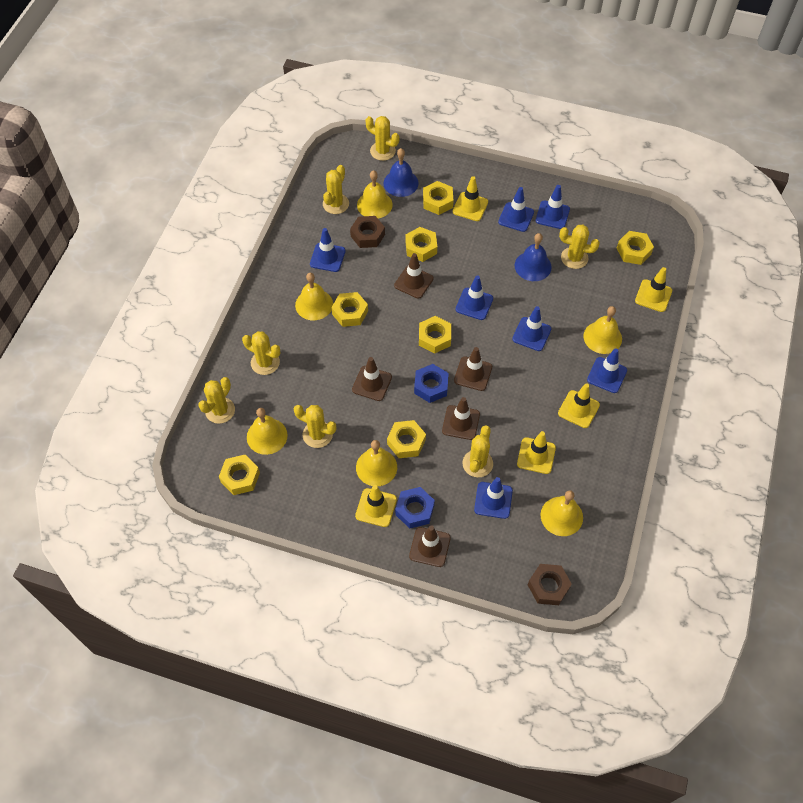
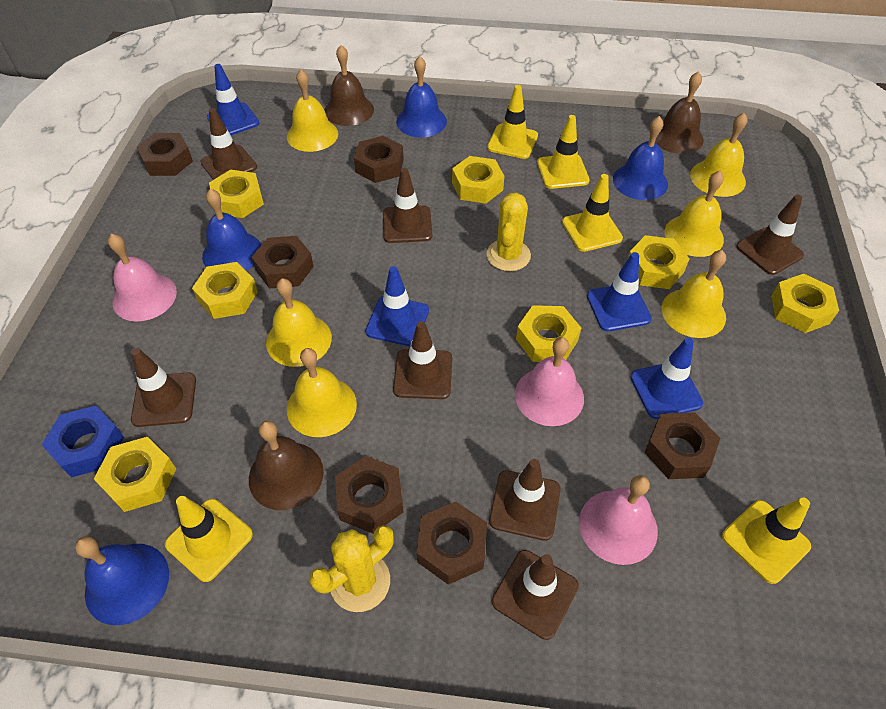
blue bell: [383,148,419,197] [514,233,552,281] = 2 -> [75,536,169,625] [202,189,261,271] [396,56,447,138] [613,116,668,200] = 4
blue nut: [395,487,435,528] [414,364,449,403] = 2 -> [42,406,124,477] = 1
blue traffic cone: [310,228,346,272] [455,275,493,320] [474,477,513,519] [498,187,534,232] [512,306,551,351] [536,185,570,229] [587,348,627,393] = 7 -> [207,64,259,135] [366,266,429,346] [587,252,652,331] [630,338,703,419] = 4
brown bell: none = 0 -> [249,421,324,510] [325,45,374,126] [655,71,704,154] = 3
brown nut: [350,216,385,248] [528,564,572,605] = 2 -> [137,133,193,176] [252,236,314,289] [335,456,403,534] [354,136,404,183] [417,502,487,585] [644,413,720,479] = 6
brown traffic cone: [352,357,392,401] [394,253,434,299] [409,525,451,567] [442,397,480,440] [454,347,492,391] = 5 -> [131,348,196,427] [200,108,257,180] [383,168,432,243] [393,321,452,399] [489,459,561,541] [492,550,579,640] [736,195,804,275] = 7
pink bell: none = 0 -> [108,234,177,321] [515,337,584,426] [579,475,658,565] = 3
yellow cactus: [198,377,235,424] [242,331,280,375] [294,405,336,448] [323,165,349,214] [365,116,399,161] [462,425,493,477] [559,225,600,269] = 7 -> [309,525,393,612] [486,192,531,271] = 2

